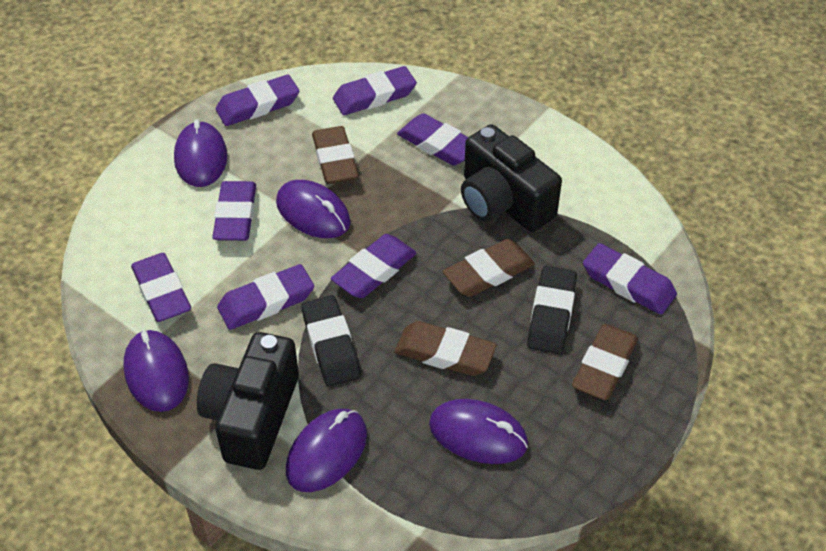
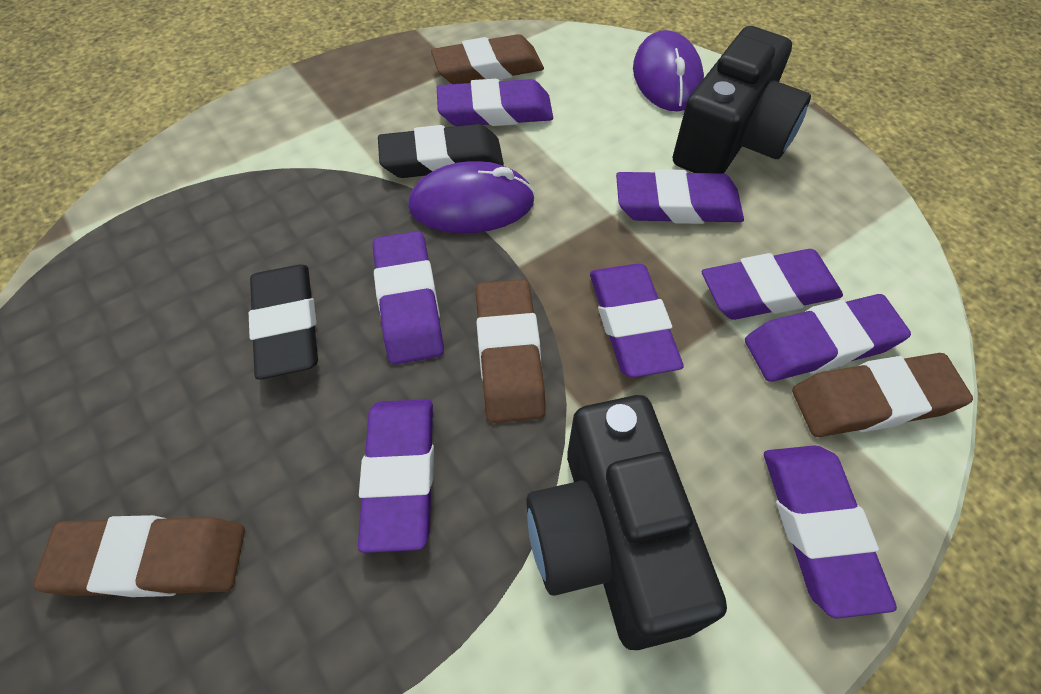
purple mouse: [124,330,189,412] [174,119,227,187] [276,180,350,238] [286,409,367,492] [429,399,528,464] = 5 -> [408,161,535,233] [633,30,704,111] = 2

